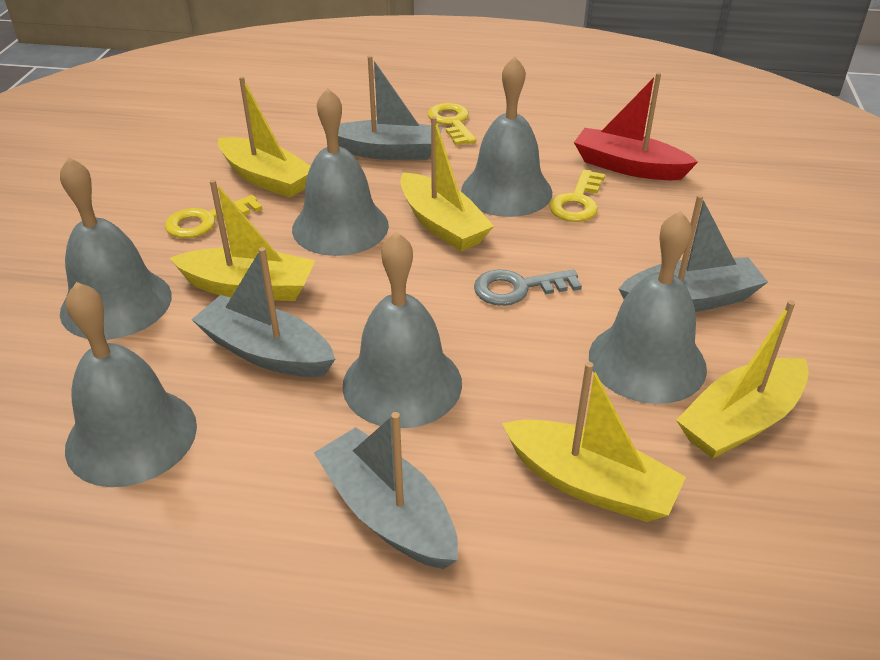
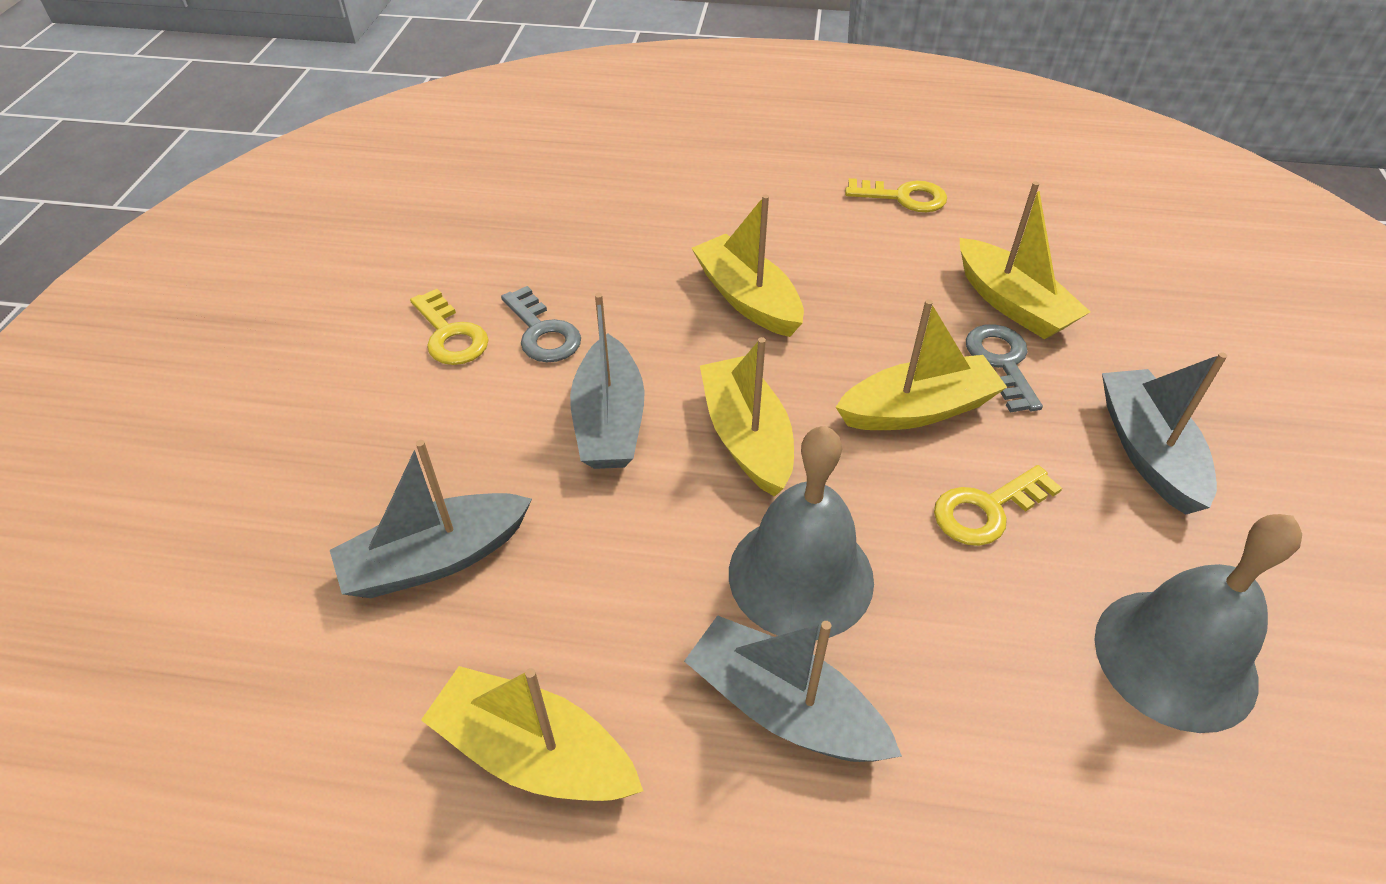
grey bell: [60,157,172,340] [65,282,197,487] [292,88,389,256] [342,232,462,428] [461,57,552,217] [589,211,707,404] = 6 -> [729,426,874,640] [1094,514,1302,733] = 2
grey key: [474,269,582,306] = 1 -> [501,286,581,362] [966,324,1043,412] = 2
red boat: [574,72,698,180] = 1 -> none = 0

